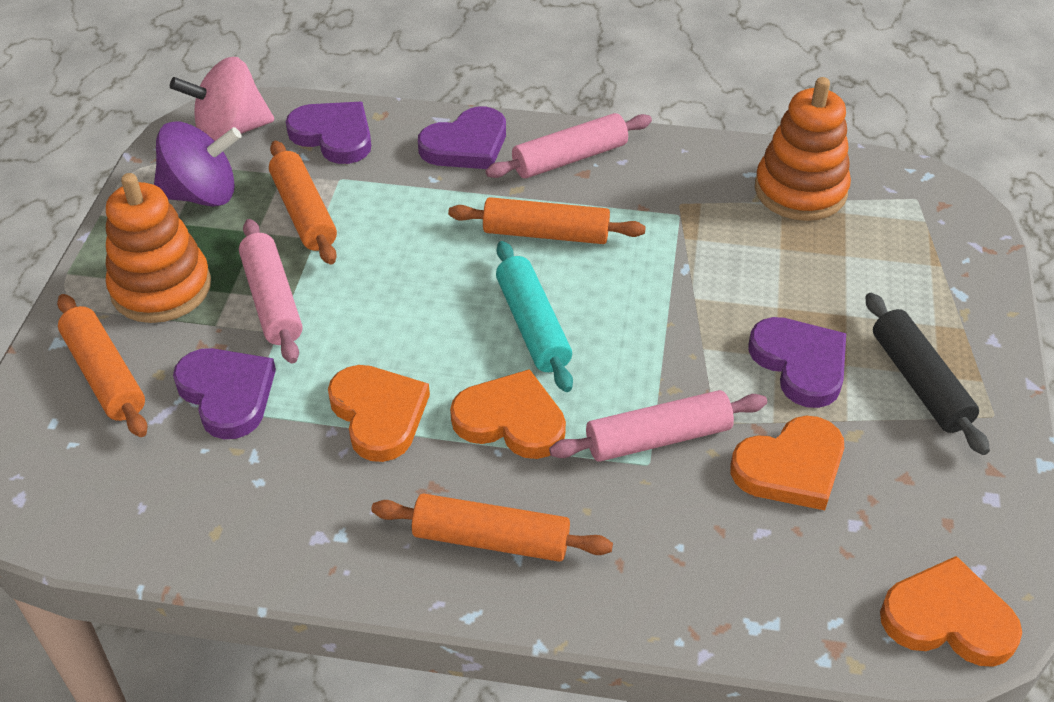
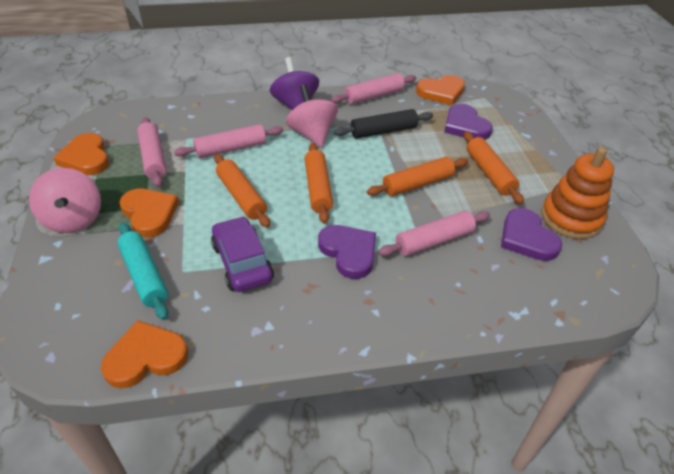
orange stacking toy: [106,173,211,323] [755,77,851,221] = 2 -> [541,147,614,239] = 1
pink rolling pin: [239,219,302,364] [485,113,652,178] [549,390,767,462] = 3 -> [137,117,167,187] [174,124,283,158] [331,73,416,105] [378,211,490,256] = 4
pink spinning top: [170,57,274,141] = 1 -> [29,168,101,233] [286,84,338,148] = 2
purple car: none = 0 -> [211,216,274,292] = 1
purple heart: [173,348,276,439] [286,102,371,164] [418,107,506,169] [749,317,846,408] = 4 -> [318,225,376,279] [444,104,493,140] [501,208,562,261] = 3

